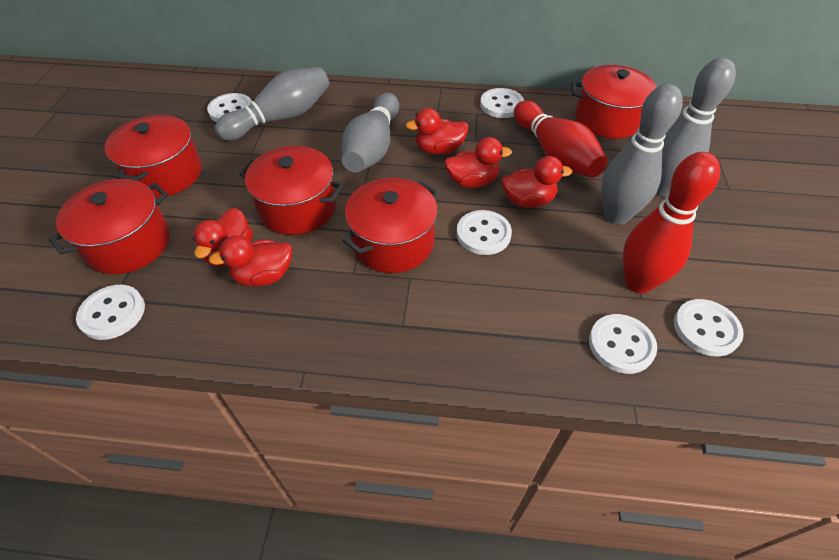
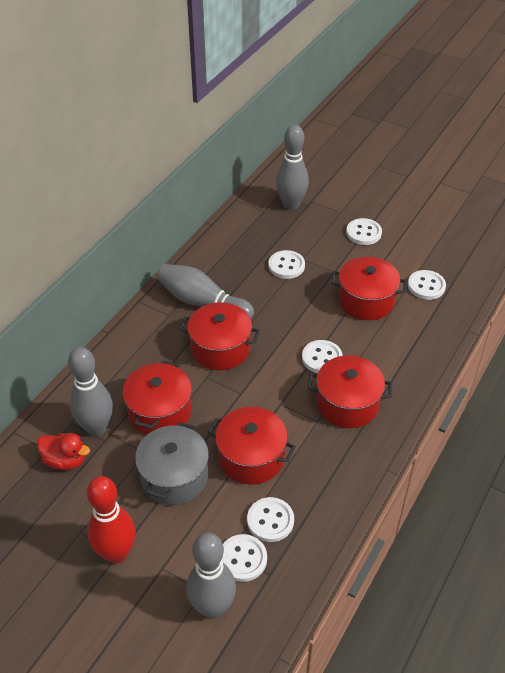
grey pot: none = 0 -> [135,422,209,505] = 1
red bowling pin: [514,101,607,178] [623,152,720,293] = 2 -> [87,476,136,563] = 1
red duck: [193,208,253,266] [208,236,292,287] [405,108,468,155] [444,137,512,188] [502,156,572,208] = 5 -> [37,433,90,470] = 1

